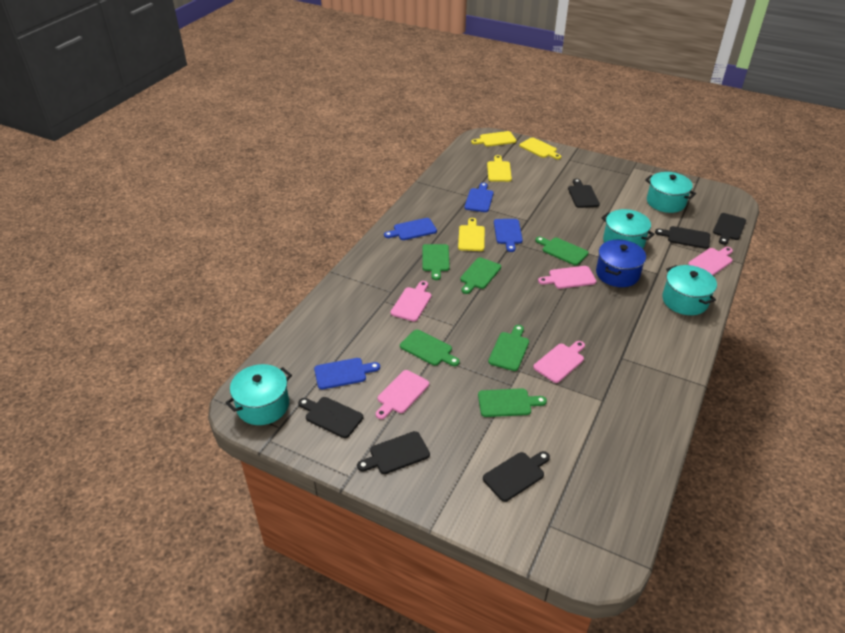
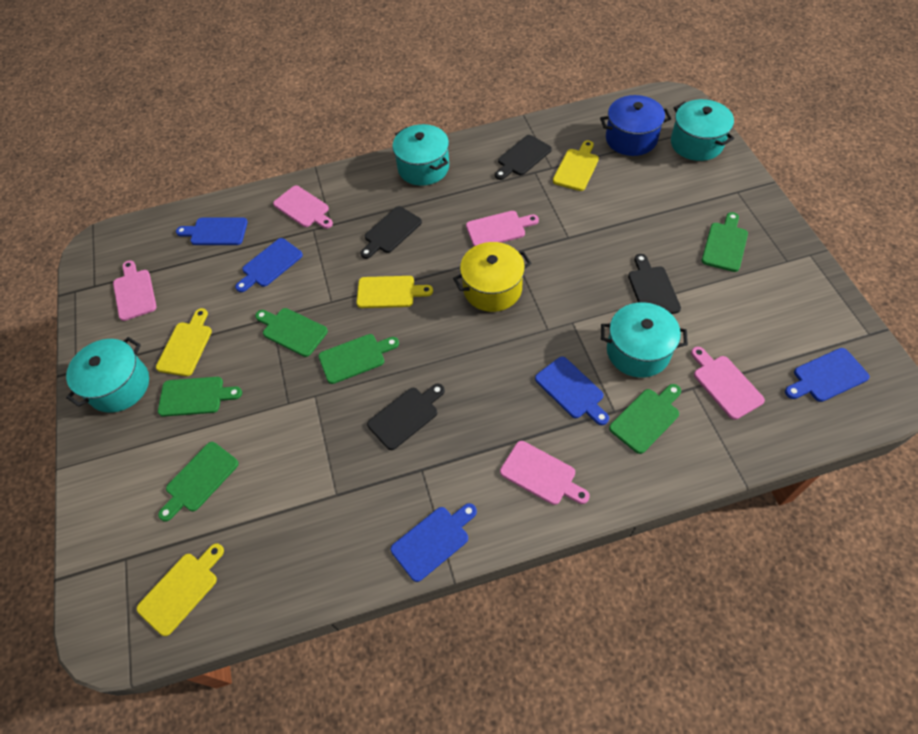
black cutting board: [298,397,363,438] [357,431,430,474] [483,451,550,502] [568,179,600,208] [655,226,710,249] [713,213,746,245] = 6 -> [360,206,422,259] [367,384,445,450] [495,135,552,180] [628,254,681,314] = 4
blue cutting board: [314,358,380,389] [384,218,437,240] [464,183,494,212] [494,219,523,252] = 4 -> [176,218,248,245] [235,238,303,292] [391,503,477,582] [535,357,609,425] [785,348,870,402] = 5
yellow pot: none = 0 -> [453,242,531,312] = 1

